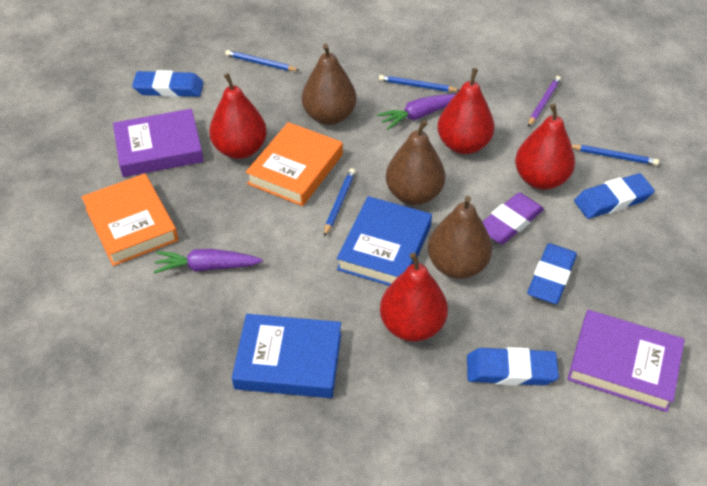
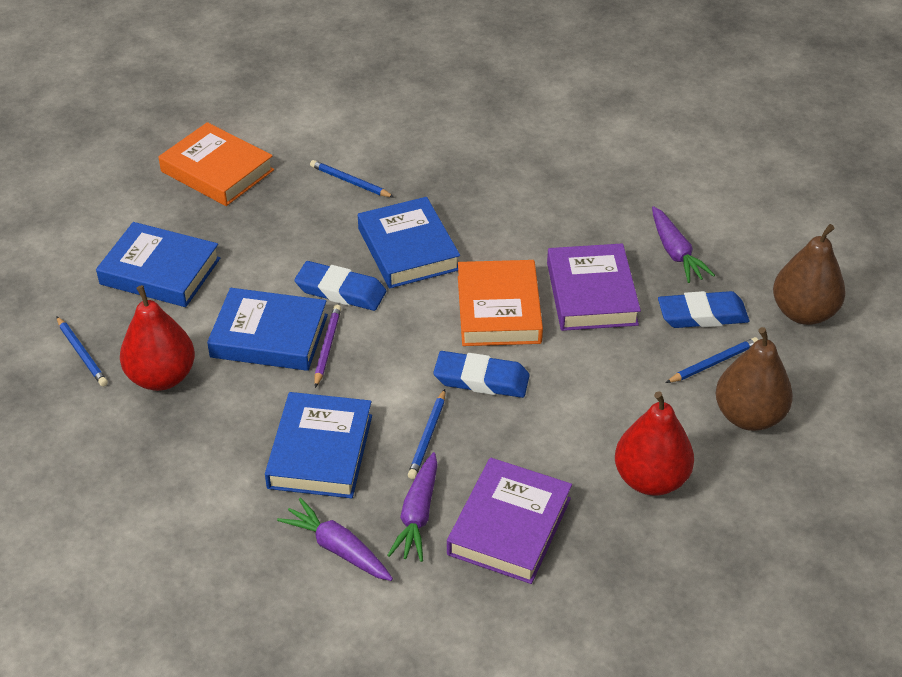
blue book: [232,314,341,398] [337,196,432,286] = 2 -> [96,222,220,307] [207,288,328,371] [265,392,372,498] [358,197,460,288] = 4
blue eraser: [132,70,204,97] [467,347,559,386] [527,243,577,304] [574,173,655,219] = 4 -> [294,261,386,311] [433,351,530,398] [658,291,750,328] = 3
brown pear: [302,44,356,125] [386,120,445,205] [428,196,492,279] = 3 -> [715,327,793,431] [773,224,846,325] = 2
purple carrot: [154,249,263,274] [377,94,456,130] = 2 -> [277,498,393,581] [387,452,438,562] [652,206,715,283] = 3
purple eraser: [483,192,544,244] = 1 -> none = 0
red pear: [209,73,267,159] [380,252,448,342] [437,68,494,154] [515,104,575,190] = 4 -> [120,285,195,391] [615,391,694,496] = 2

